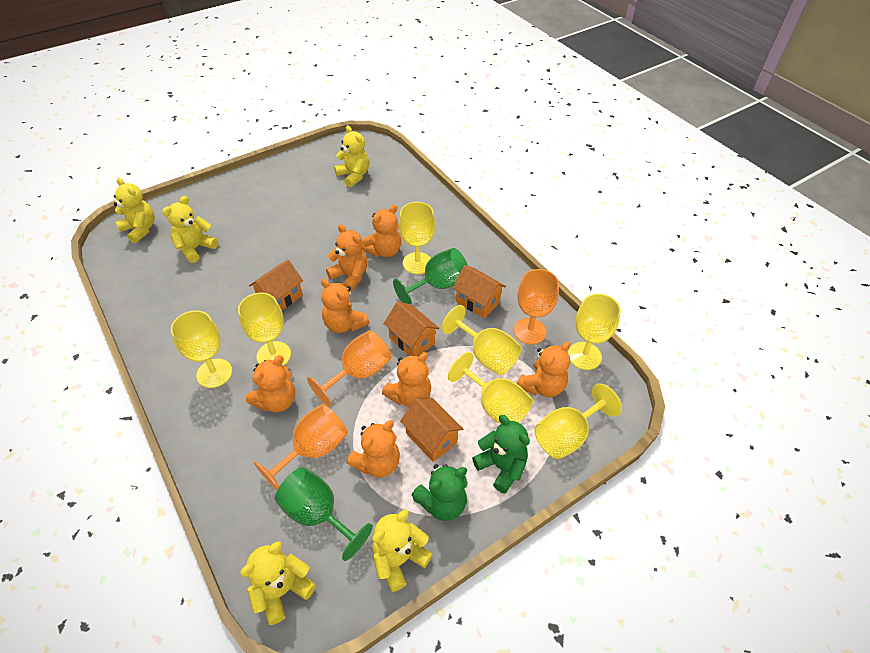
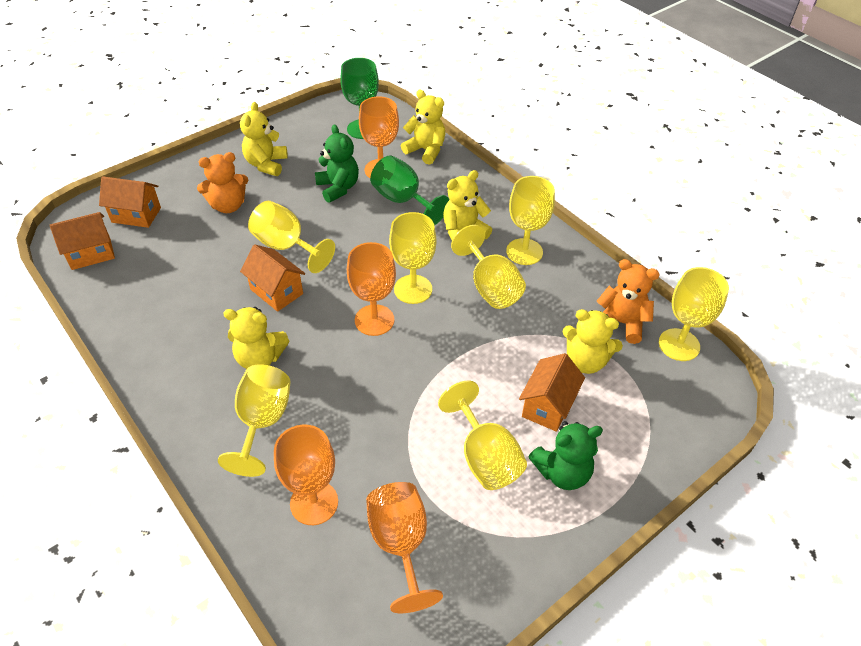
orange goblet: [254,404,348,491] [307,331,392,407] [514,269,559,344] = 3 -> [274,425,338,525] [347,242,396,336] [359,96,399,178] [366,482,443,613] = 4
orange teddy bear: [245,355,295,412] [321,279,369,333] [326,224,368,292] [347,420,400,477] [362,205,401,257] [382,352,431,407] [517,341,570,397] = 7 -> [197,152,248,213] [596,259,660,344] = 2

